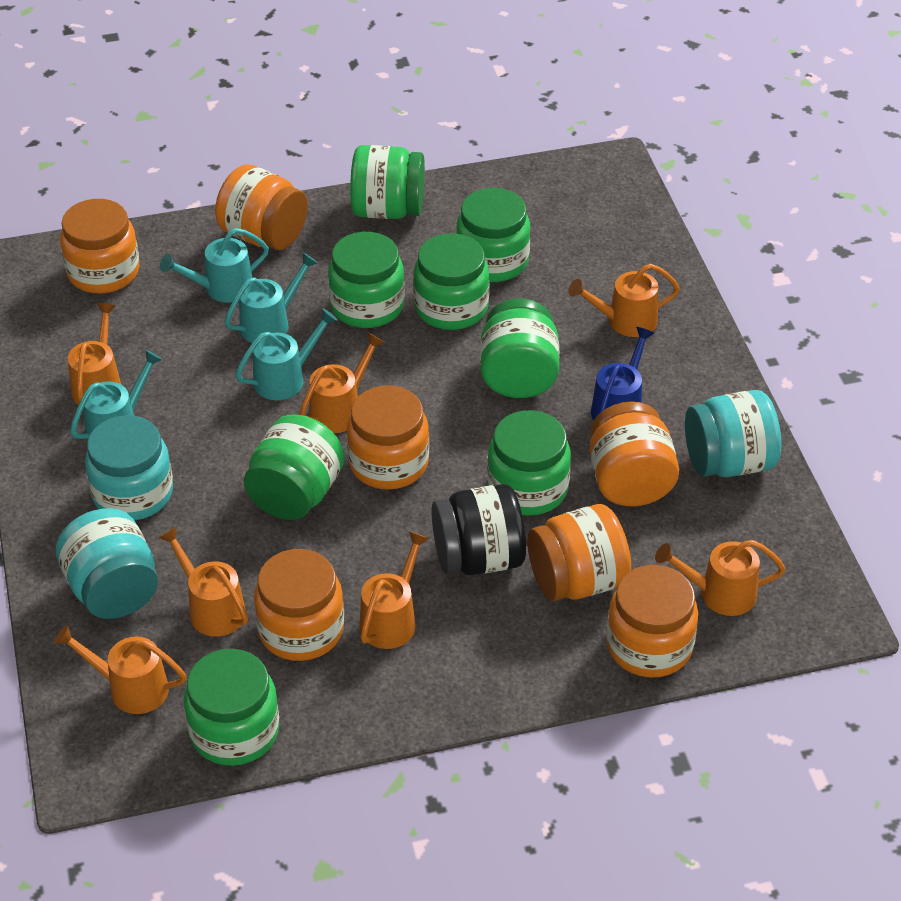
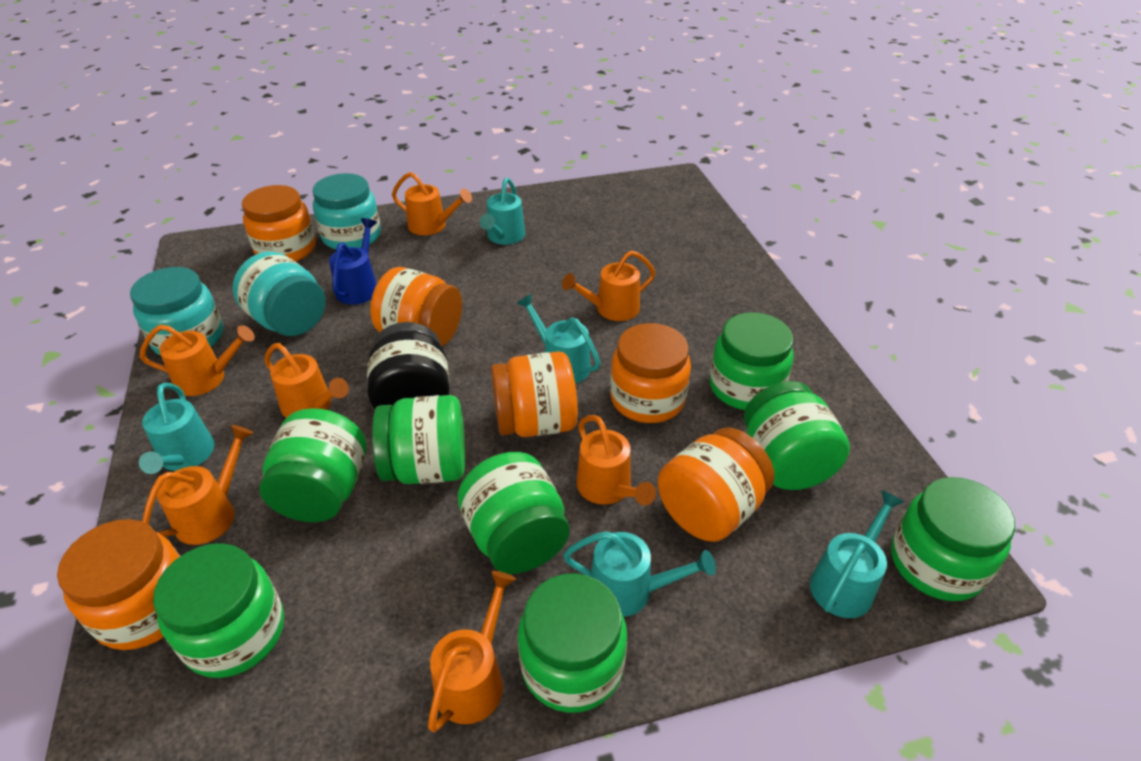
orange jar: [60,199,139,294] [215,164,308,250] [254,549,344,661] [347,386,429,490] [527,504,631,601] [590,401,679,507] [606,565,698,678] = 7 -> [57,519,180,650] [242,185,316,262] [370,267,462,346] [491,351,578,437] [610,323,691,423] [658,427,774,542] = 6
turquoise watering can: [70,350,163,440] [160,228,269,303] [225,252,318,343] [236,308,338,400] = 4 -> [139,383,214,474] [480,178,525,245] [516,294,601,384] [563,531,716,617] [810,490,904,618] = 5

